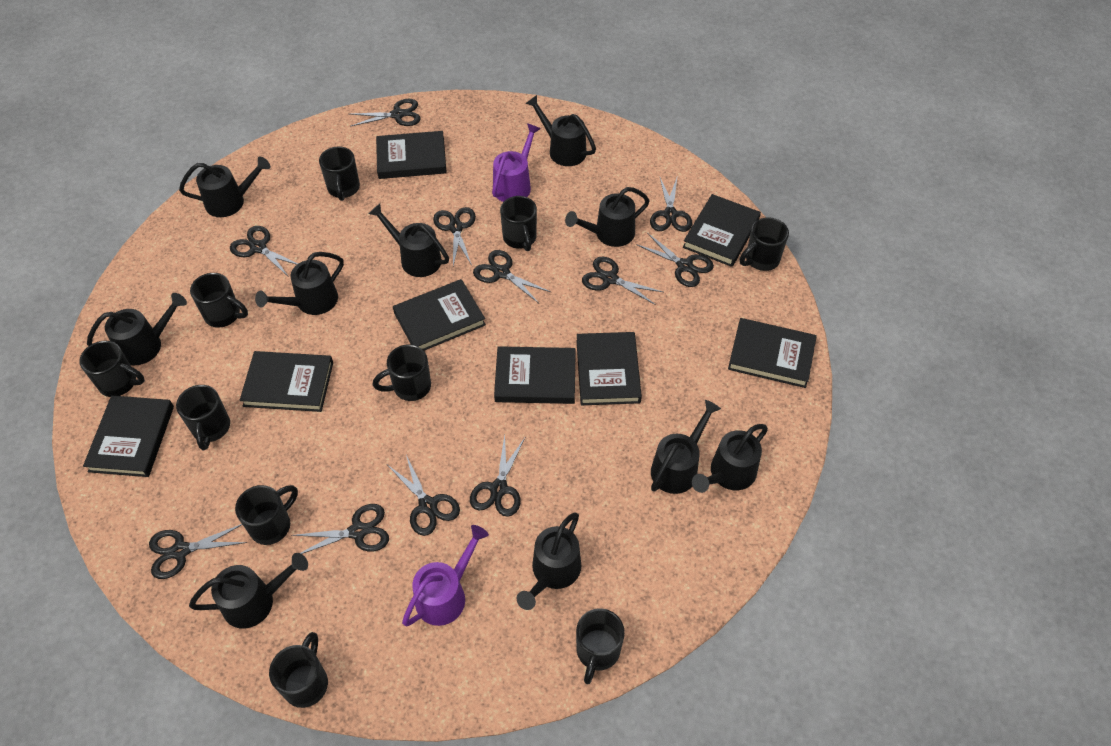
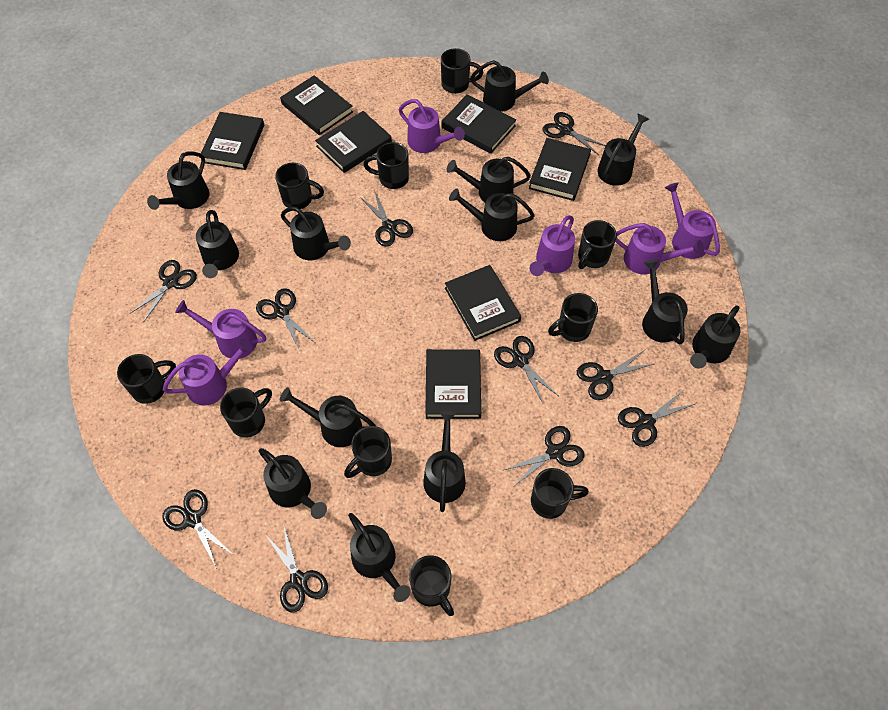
black book: [83,395,174,477] [240,351,333,412] [376,131,447,179] [393,279,486,351] [494,346,576,404] [576,332,642,405] [683,194,761,267] [728,318,817,388] = 8 -> [201,112,264,170] [280,75,353,135] [315,111,392,173] [425,349,481,419] [441,94,516,154] [445,265,521,341] [529,138,591,201] = 7
black scissors: [149,524,248,579] [230,226,298,277] [291,504,389,554] [350,98,421,127] [388,455,460,536] [433,207,476,266] [470,435,525,517] [473,250,551,303] [582,256,663,305] [636,233,714,287] [650,178,692,232] = 11 -> [129,260,197,323] [162,489,232,569] [256,288,315,351] [267,524,328,612] [360,190,413,247] [494,336,558,405] [504,426,585,487] [542,112,606,155] [577,351,654,400] [618,391,695,447] = 10
black watering can: [87,293,187,365] [179,157,271,217] [189,553,308,628] [255,252,344,315] [369,204,449,277] [517,512,581,610] [525,95,596,166] [565,187,650,247] [651,400,721,494] [692,424,768,493] = 10 -> [147,151,209,210] [196,210,239,278] [259,448,327,519] [280,387,376,447] [281,207,351,260] [348,513,410,602] [423,411,466,512] [447,157,531,202] [449,188,535,241] [470,60,549,112] [597,113,649,186] [642,260,688,344] [690,305,740,369] = 13
purple watering can: [402,525,489,626] [492,123,541,202] = 2 -> [162,339,253,406] [175,300,266,359] [399,99,465,153] [530,215,575,276] [615,223,704,274] [665,182,720,259] = 6

